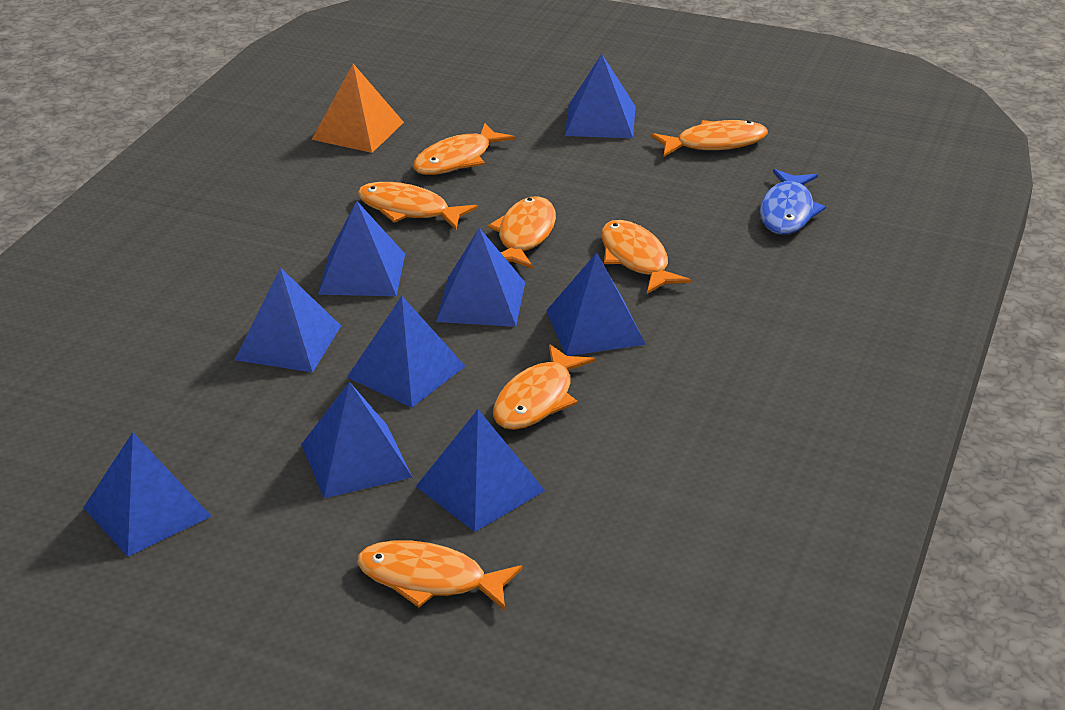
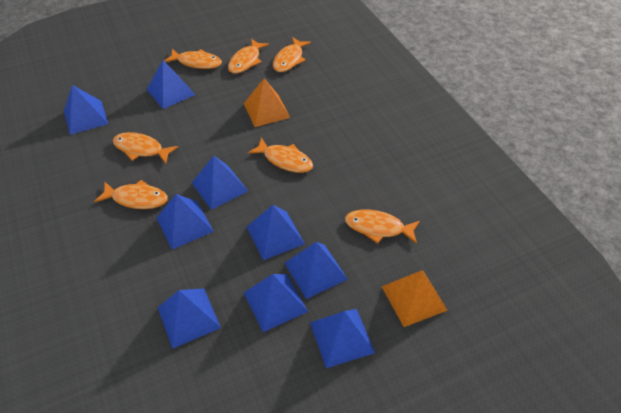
blue fish: [760,169,826,235] = 1 -> none = 0
orange pyramid: [312,64,404,153] = 1 -> [244,78,290,127] [382,270,448,327] = 2

